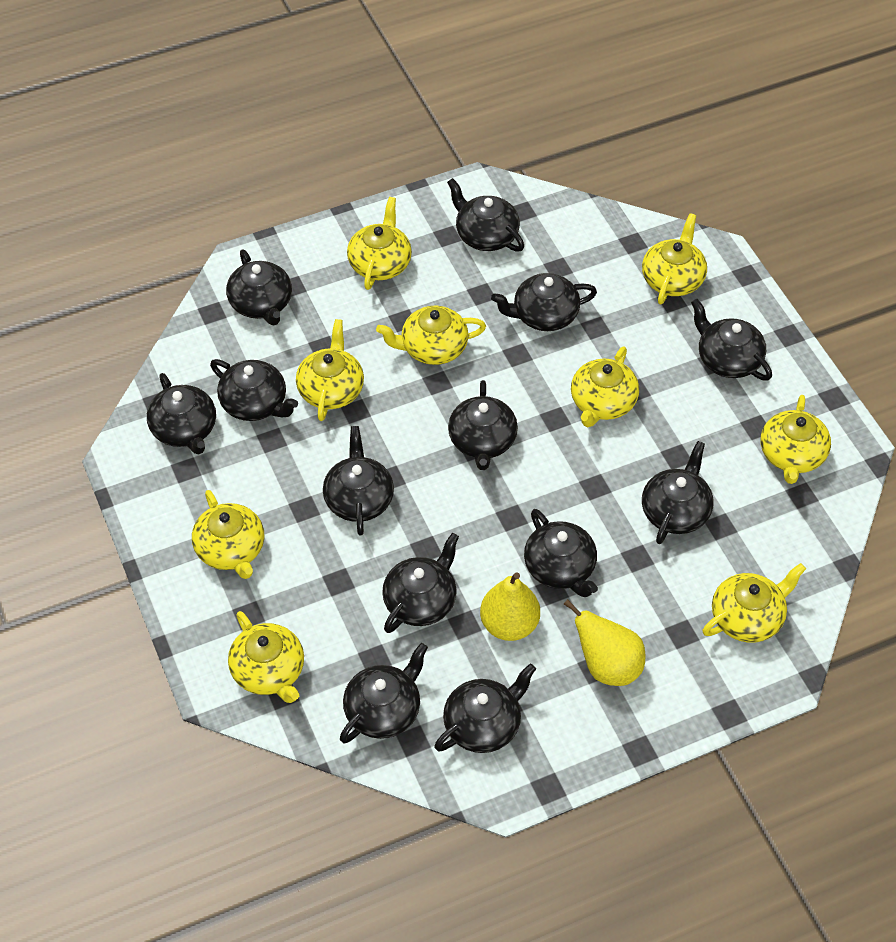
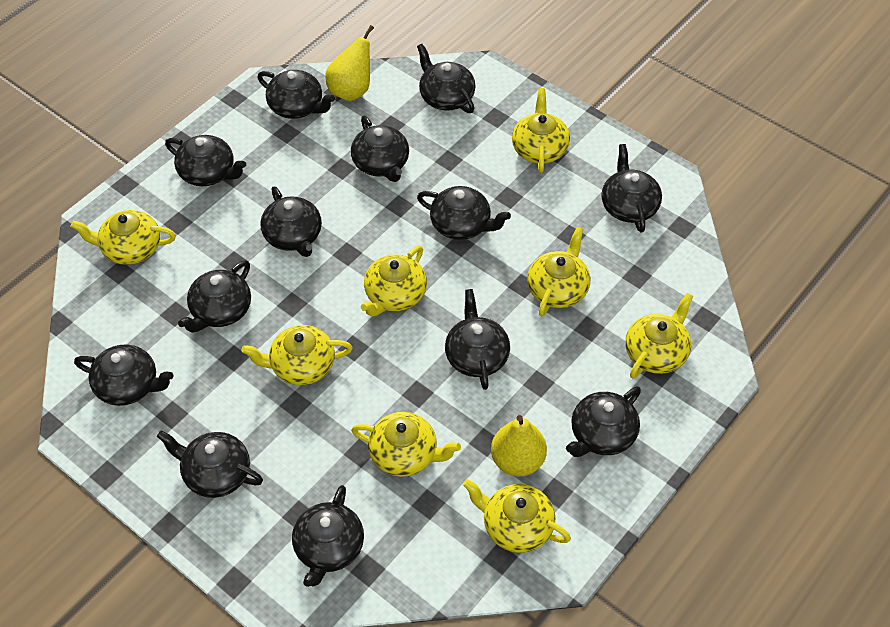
yellow teapot: [192,490,265,579] [228,611,304,703] [296,319,364,421] [347,197,412,290] [376,306,486,365] [571,347,639,427] [642,213,707,304] [703,563,806,643] [761,395,831,484] = 9 -> [71,210,176,265] [242,325,352,385] [351,412,461,477] [361,245,427,317] [463,479,571,553] [512,88,570,173] [527,227,590,316] [625,293,693,379] = 8

